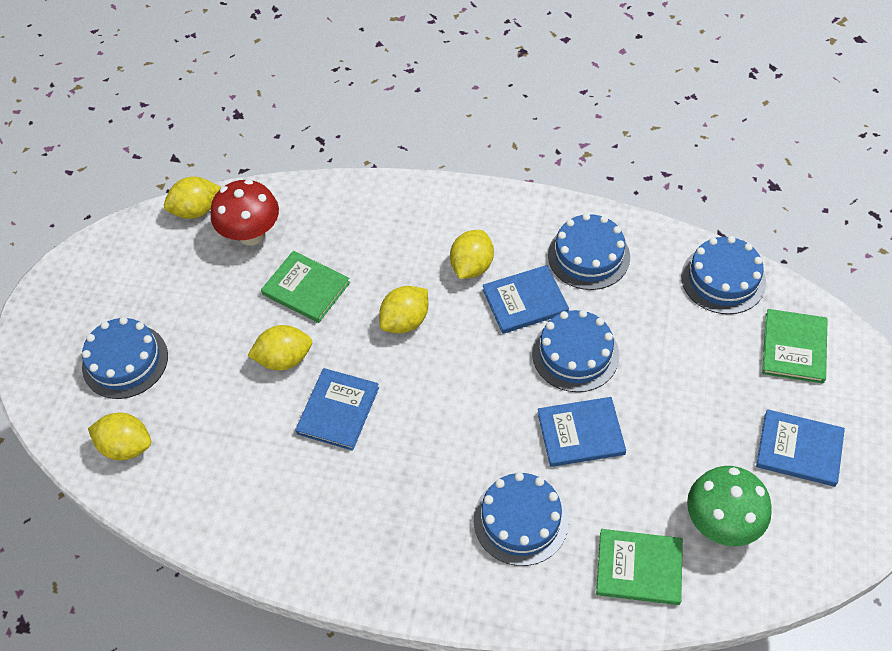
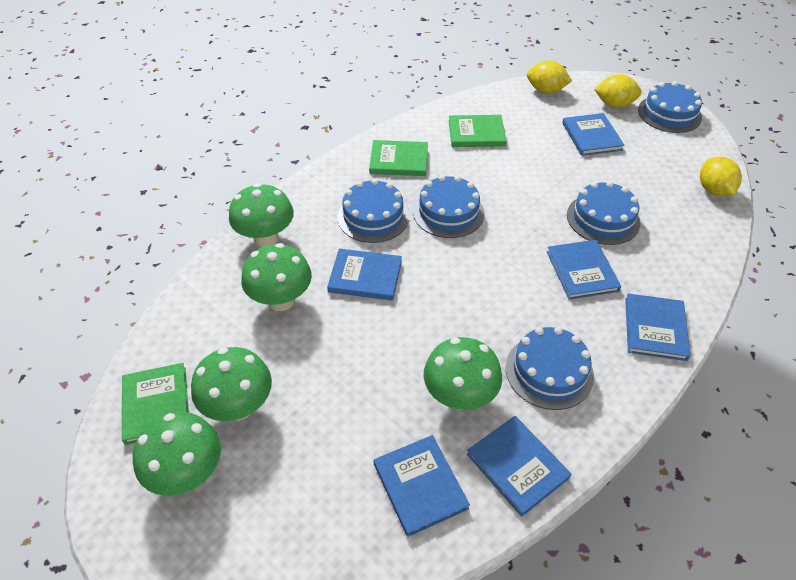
blue book: [295,368,379,451] [483,265,569,334] [538,397,626,467] [756,409,845,487] = 4 -> [327,248,402,301] [374,435,470,537] [467,416,572,517] [547,240,621,300] [562,113,625,156] [625,293,690,361] = 6
green mushroom: [687,466,772,546] = 1 -> [133,412,221,496] [191,347,272,421] [229,183,294,247] [241,243,312,311] [424,337,502,410] = 5
red mushroom: [211,179,279,245] = 1 -> none = 0
yellow lemon: [88,413,151,460] [164,177,221,219] [248,325,312,370] [379,286,428,333] [450,230,494,279] = 5 -> [527,60,572,93] [594,74,642,108] [700,157,742,197] = 3

